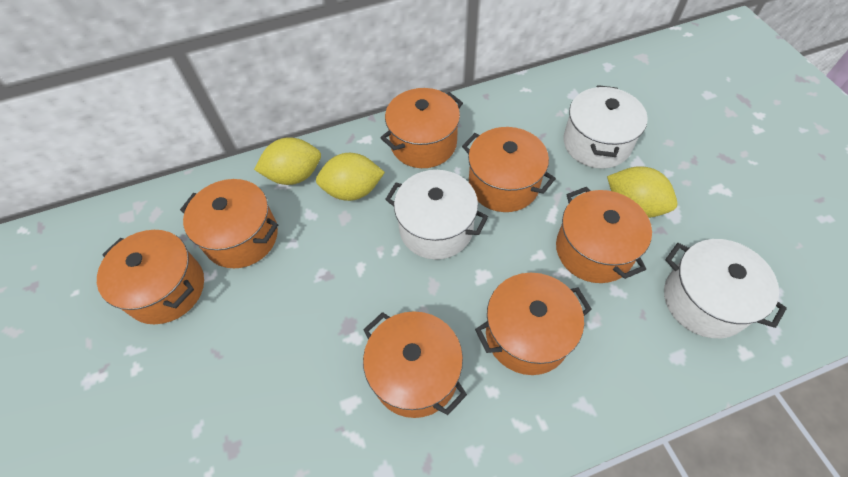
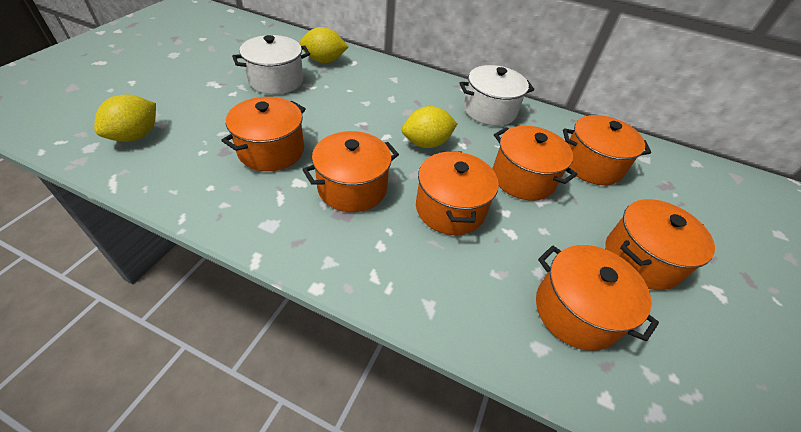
white pot: [385,170,488,260] [563,85,648,169] [664,239,787,338] = 3 -> [232,35,310,94] [459,65,534,126] = 2

